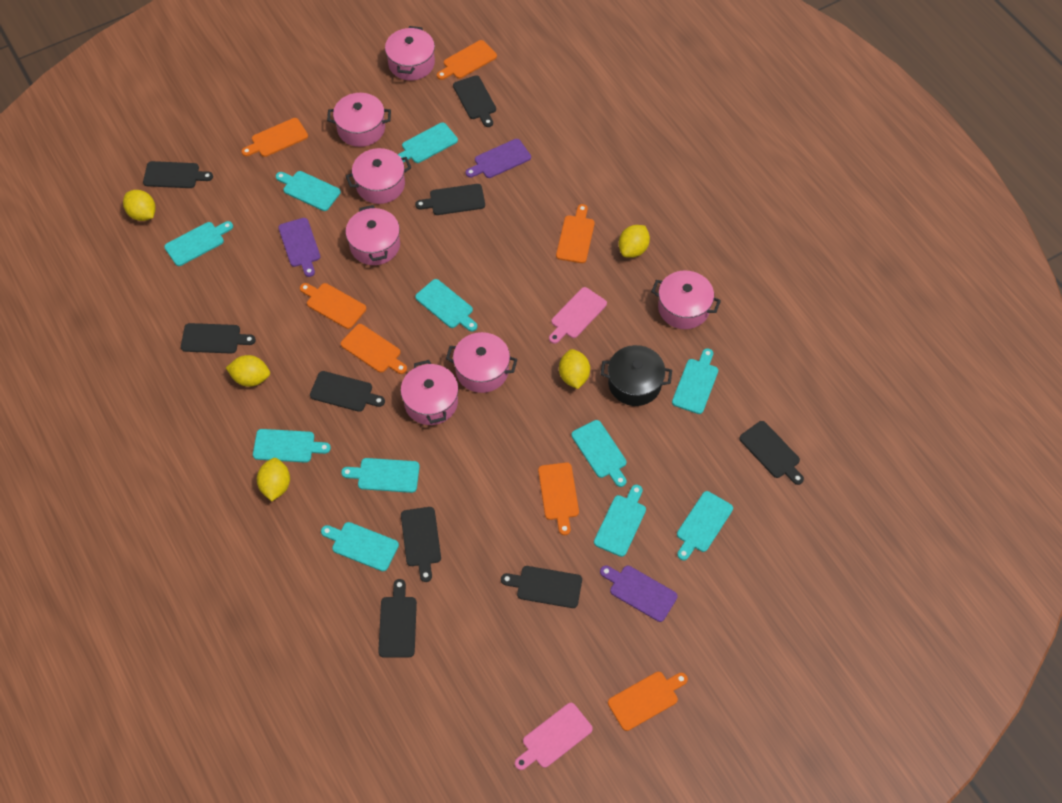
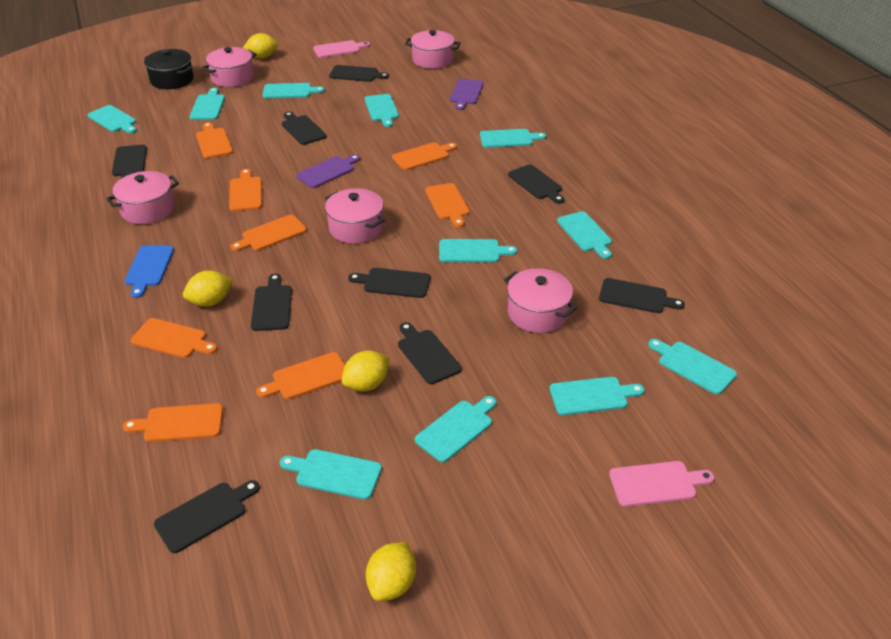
blue cutting board: none = 0 -> [125,245,174,298] = 1
orange cutting board: [241,118,308,157] [300,283,366,329] [341,324,407,374] [437,40,497,80] [538,462,579,535] [556,204,595,263] [608,672,688,731] = 7 -> [123,403,223,442] [131,318,217,358] [196,122,233,159] [229,169,262,211] [230,215,307,251] [256,352,345,399] [392,142,457,170] [425,183,469,227] = 8
pink pot: [327,93,391,147] [345,205,400,265] [346,148,412,204] [385,26,435,80] [401,360,459,425] [446,332,518,393] [651,270,721,329] = 7 -> [106,171,179,224] [202,47,257,87] [325,188,385,244] [405,30,460,69] [504,269,577,333] = 5
purple cutting board: [278,218,320,277] [466,139,531,178] [600,565,678,622] = 3 -> [296,154,360,188] [450,79,484,110] = 2
yellow lemon: [123,190,156,221] [226,355,270,387] [257,458,290,501] [559,349,590,389] [619,225,650,258] = 5 -> [183,271,233,307] [243,33,278,58] [342,351,389,391] [366,542,416,601] = 4

